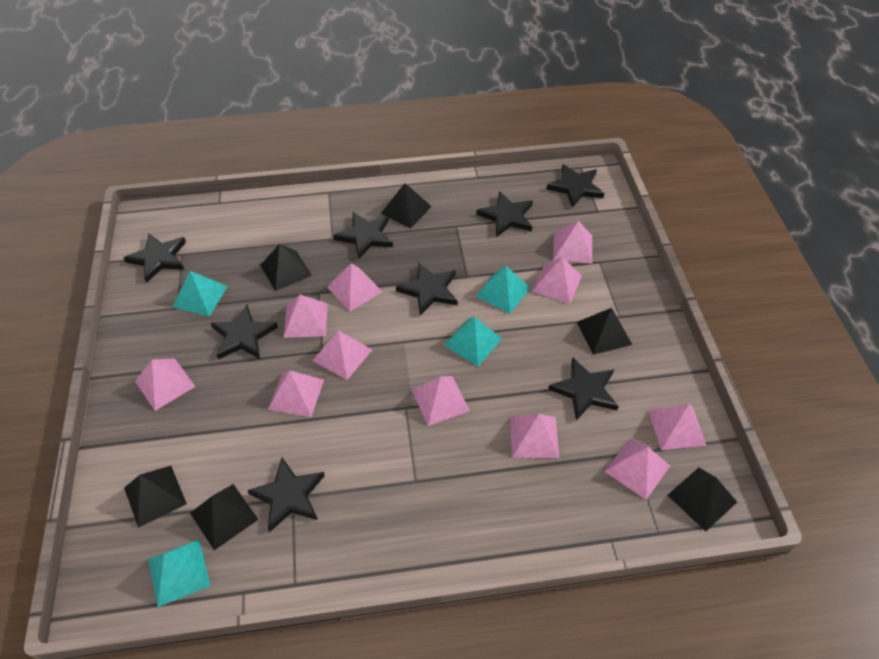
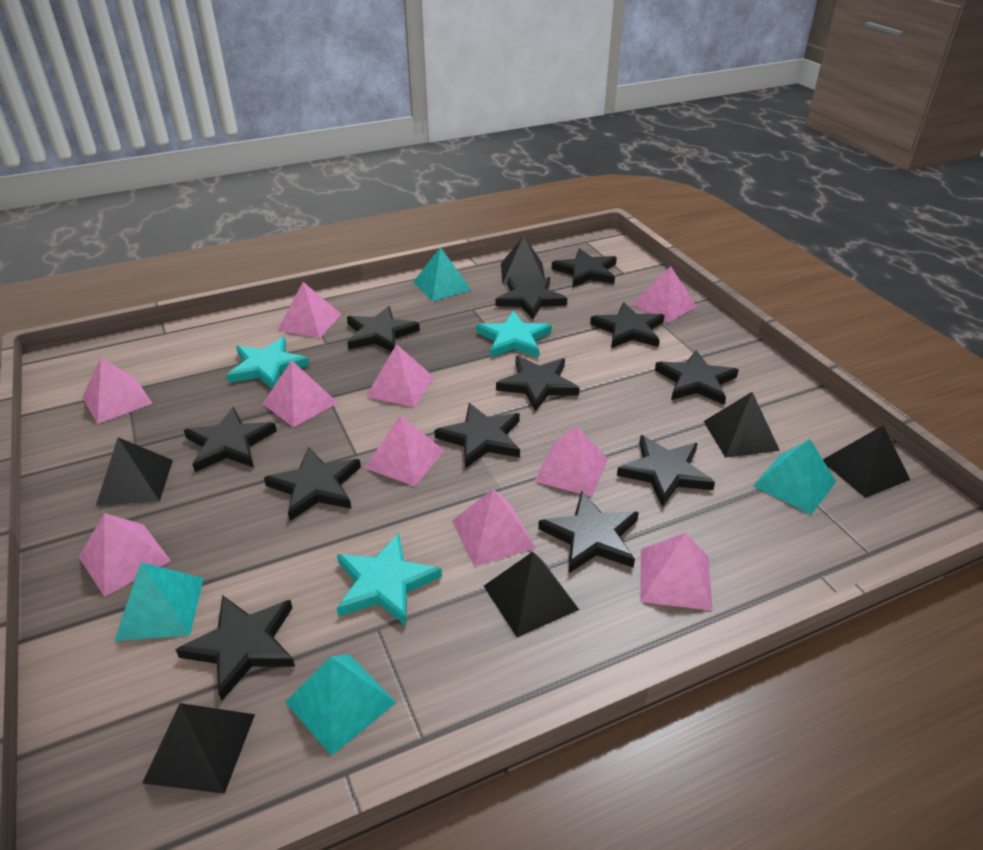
black star: [123,233,186,283] [211,305,278,359] [247,458,325,532] [333,212,393,260] [396,263,458,315] [476,191,533,237] [547,164,605,208] [548,357,619,420] = 8 -> [176,595,295,701] [184,407,277,472] [264,447,361,521] [347,306,420,352] [434,403,520,469] [496,277,567,319] [496,356,580,412] [538,491,639,573] [552,248,617,287] [590,302,664,348] [617,435,715,507] [655,350,739,405] = 12
pink pyramid: [135,358,196,411] [268,370,324,417] [283,295,328,338] [313,330,372,380] [327,263,383,311] [412,376,470,426] [510,414,559,458] [532,257,582,304] [553,221,592,264] [604,439,670,500] [648,404,707,450] = 11 -> [79,513,171,597] [82,358,153,424] [262,361,338,428] [278,282,341,338] [364,415,445,486] [366,344,434,407] [452,489,536,567] [534,425,608,497] [632,266,697,323] [640,533,712,611] = 10
turquoise star: none = 0 -> [226,337,310,389] [337,533,442,625] [476,311,552,358] = 3

